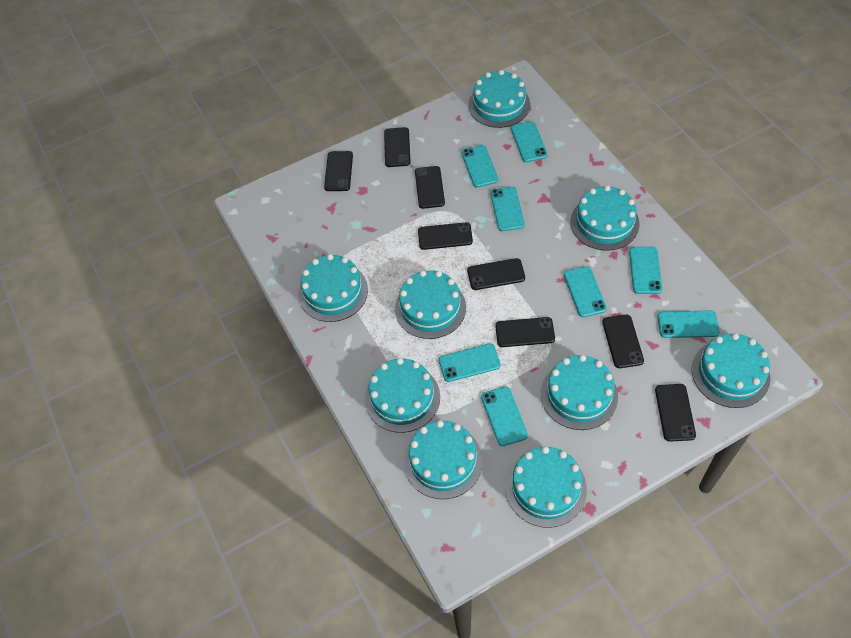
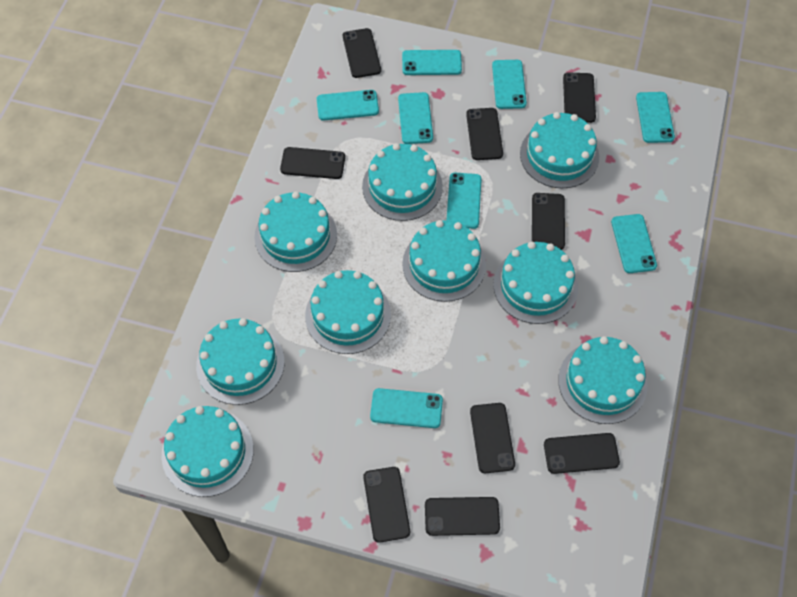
black phone: [324,151,353,191] [384,127,411,167] [415,166,445,209] [418,222,473,250] [467,258,525,290] [495,317,555,347] [602,315,644,368] [655,384,696,442] = 8 -> [280,147,345,179] [343,28,381,78] [363,467,410,543] [425,497,500,536] [466,108,503,160] [470,403,515,473] [532,193,565,250] [544,433,620,474] [563,72,596,123] = 9

